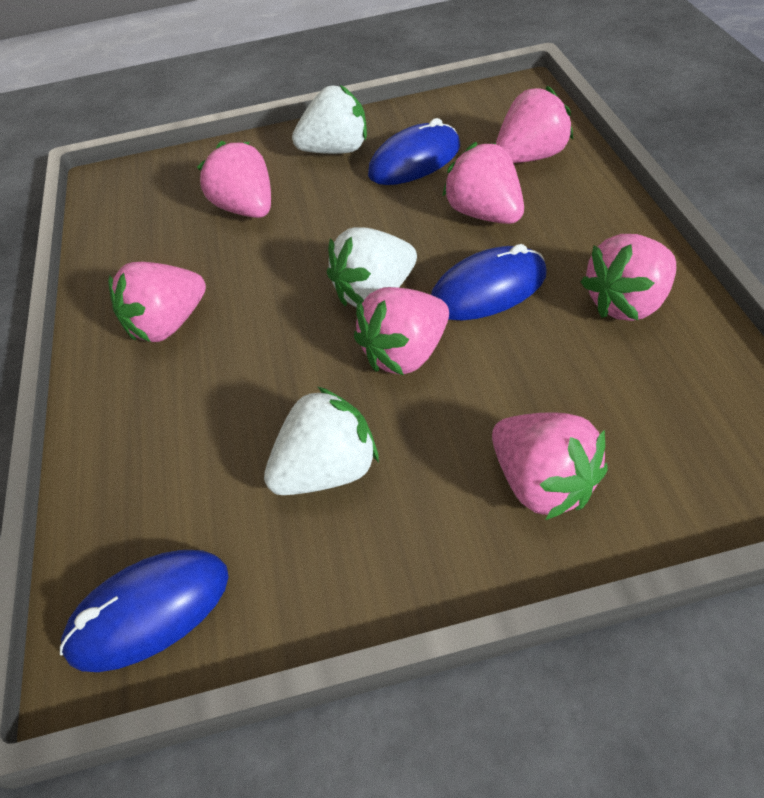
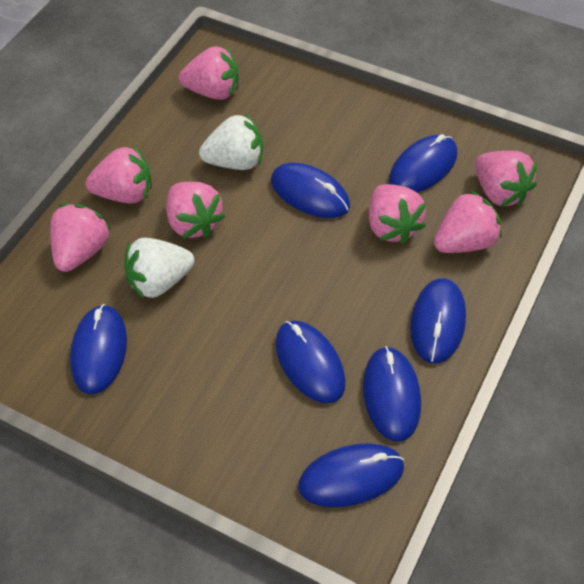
blue mouse: [60,550,229,672] [368,118,460,185] [431,244,547,320] = 3 -> [70,304,127,395] [271,163,350,218] [275,320,346,404] [298,443,404,507] [363,346,421,442] [389,134,458,193] [410,278,466,364] = 7
white strawberry: [264,387,379,495] [292,85,367,154] [327,227,417,307] = 3 -> [124,238,194,299] [199,113,263,170] = 2

